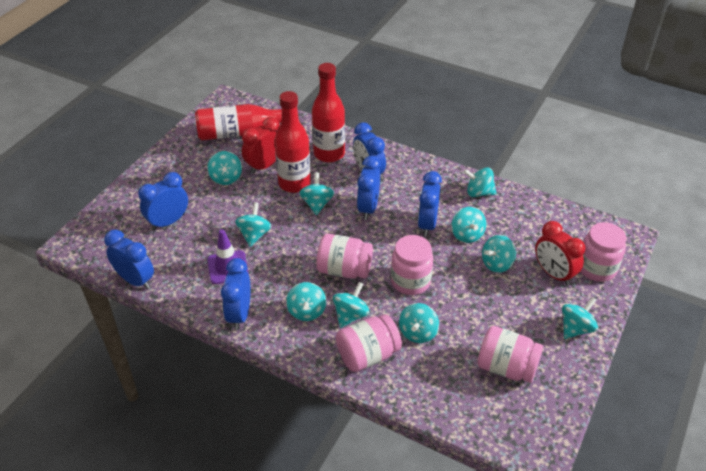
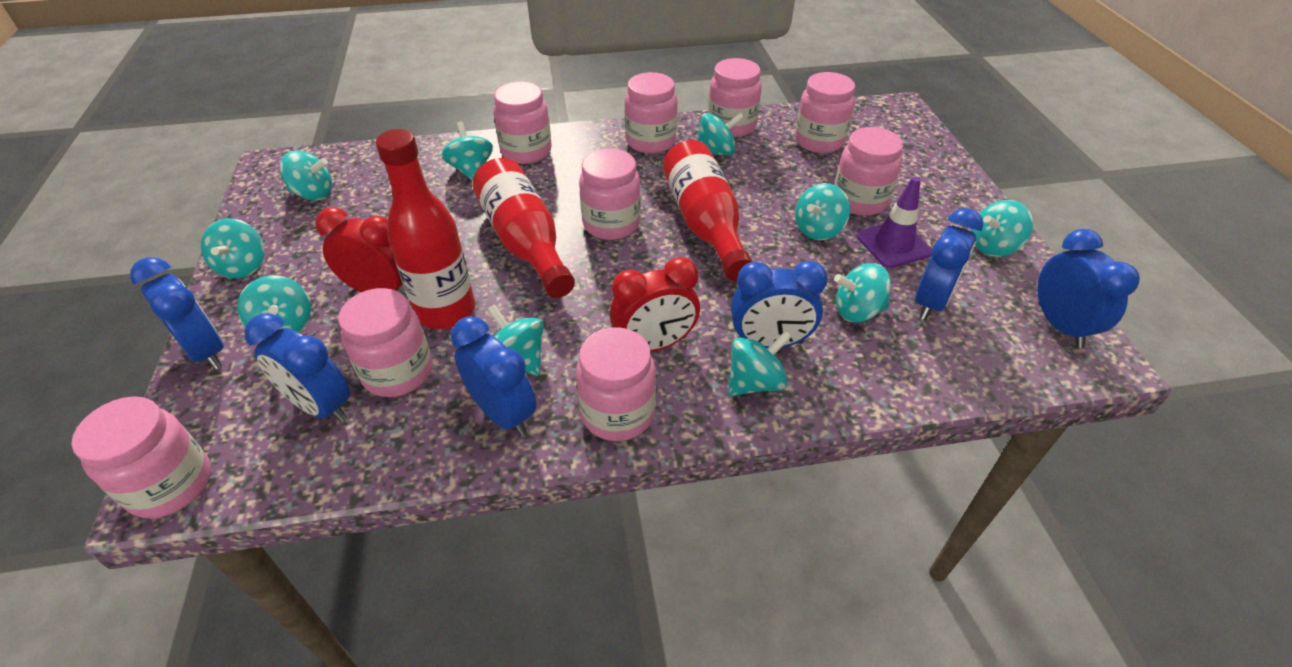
pink jar: [316,234,373,279] [336,314,402,372] [391,235,433,295] [478,326,543,383] [580,222,627,282] = 5 -> [71,396,211,518] [339,288,433,397] [493,81,552,164] [576,327,656,441] [579,148,641,240] [625,72,677,154] [708,58,762,137] [795,72,855,153] [835,127,903,216] = 9

